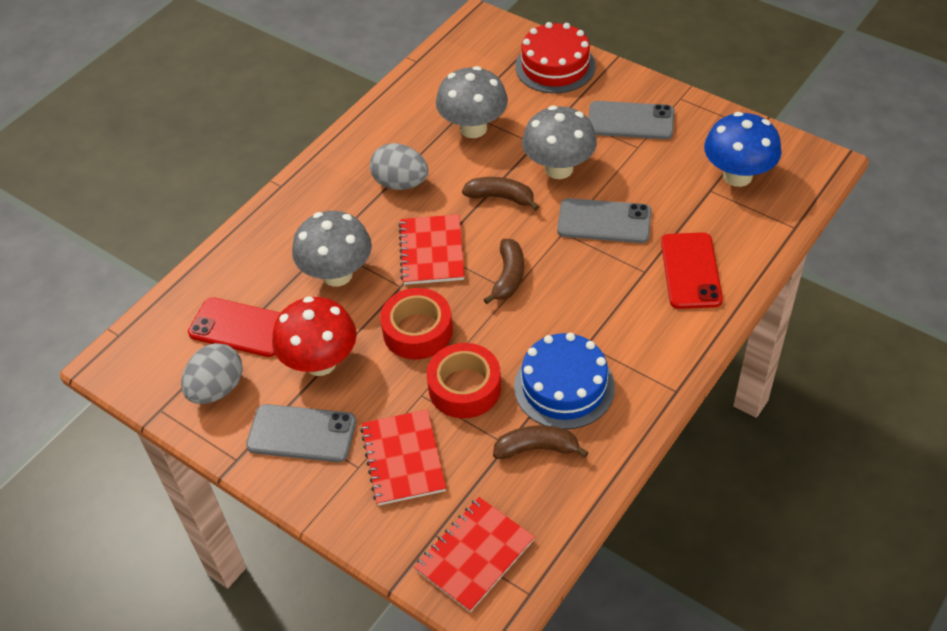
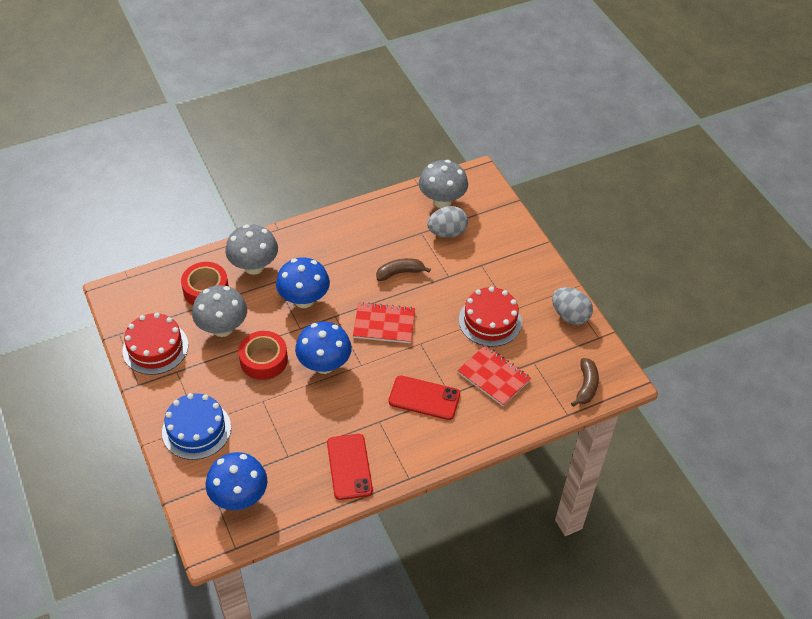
blue mushroom: [704,112,782,187] = 1 -> [206,452,267,510] [276,257,330,308] [295,322,352,374] = 3
brown banana: [462,177,539,211] [483,239,524,304] [493,425,589,459] = 3 -> [376,258,431,281] [571,358,599,407] = 2
grey phone: [246,404,356,462] [557,198,652,243] [588,101,674,139] = 3 -> none = 0
red cake: [515,22,596,93] = 1 -> [122,313,188,375] [459,286,522,347] = 2
red mushroom: [272,296,357,376] = 1 -> none = 0
red notebook: [360,409,446,506] [398,214,465,285] [414,497,535,612] = 3 -> [353,302,415,343] [457,345,531,406] = 2

